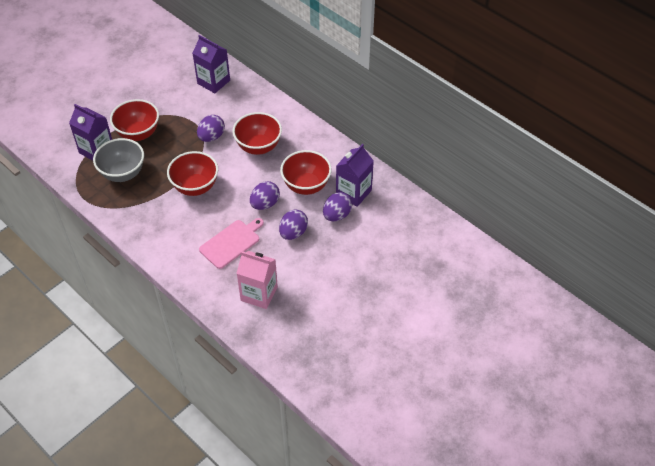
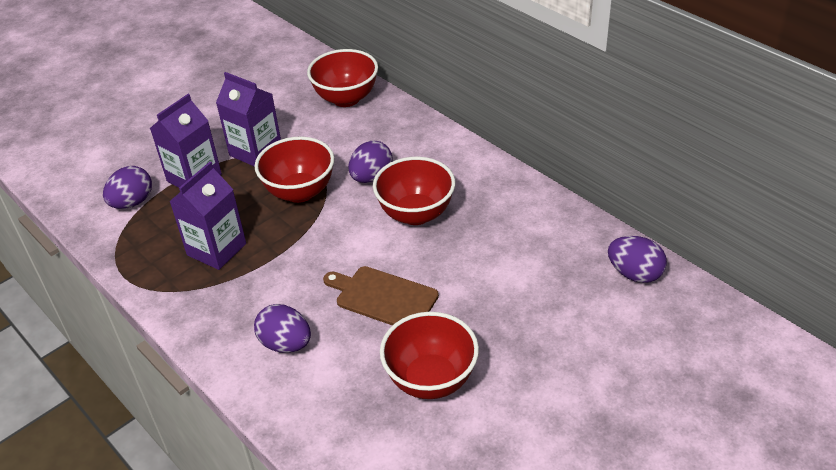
brown cutting board: none = 0 -> [323,266,439,326] = 1
grey bowl: [93,138,144,182] = 1 -> none = 0
pink carton: [236,251,278,309] = 1 -> none = 0
pink cutting board: [199,218,264,269] = 1 -> none = 0

